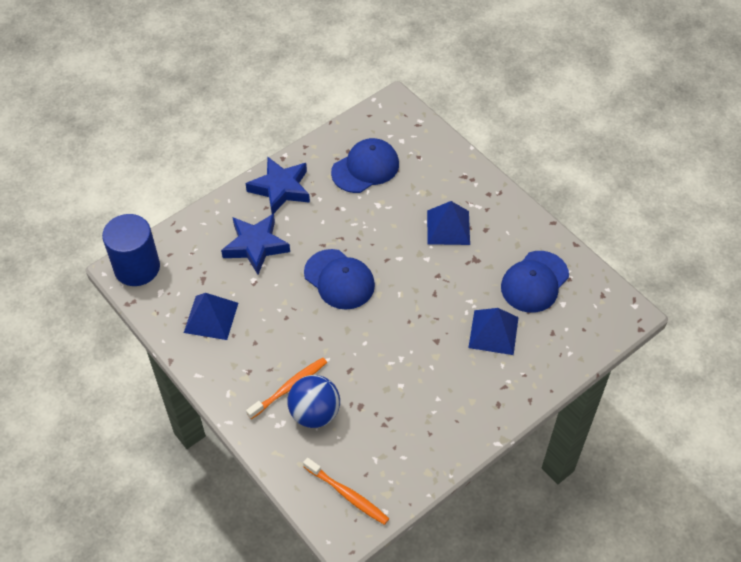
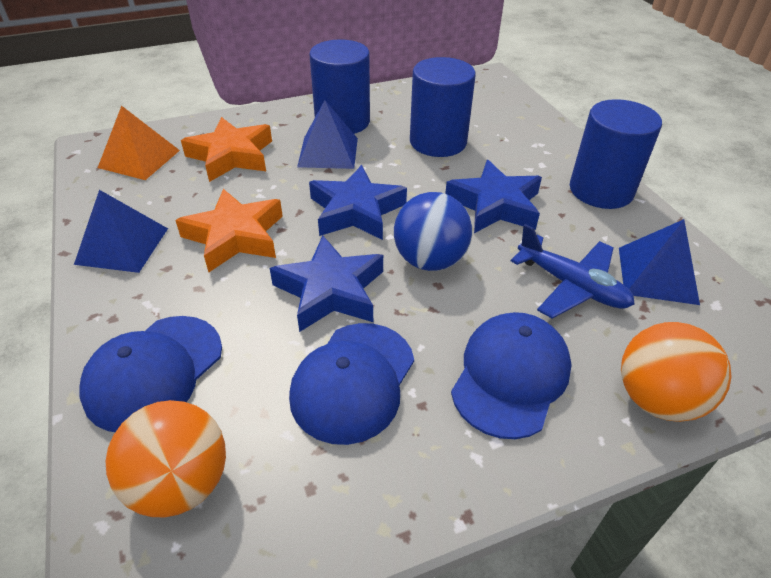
blue cylinder: [102,214,160,286] = 1 -> [309,40,370,134] [410,57,476,157] [570,99,662,209] = 3
blue plane: none = 0 -> [511,224,635,319] = 1
blue star: [221,214,290,275] [245,157,310,214] = 2 -> [270,235,383,332] [309,165,407,240] [445,160,542,233] = 3
orange ball: none = 0 -> [106,400,226,517] [621,322,731,422] = 2
orange pyramid: none = 0 -> [98,106,180,180] = 1
orange star: none = 0 -> [175,189,283,272] [181,117,272,182] = 2
orange toothbrush: [246,358,327,419] [303,458,389,525] = 2 -> none = 0

